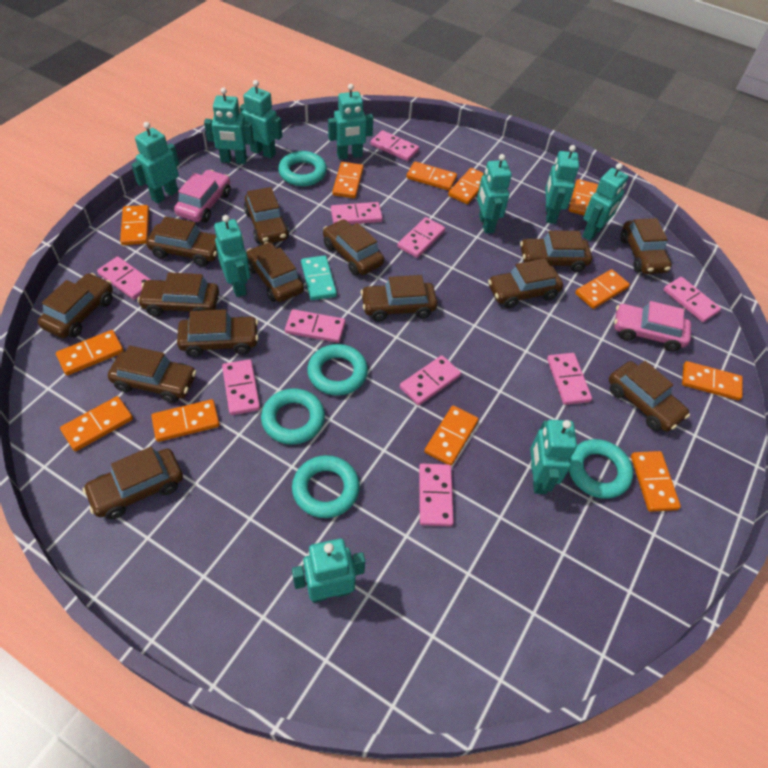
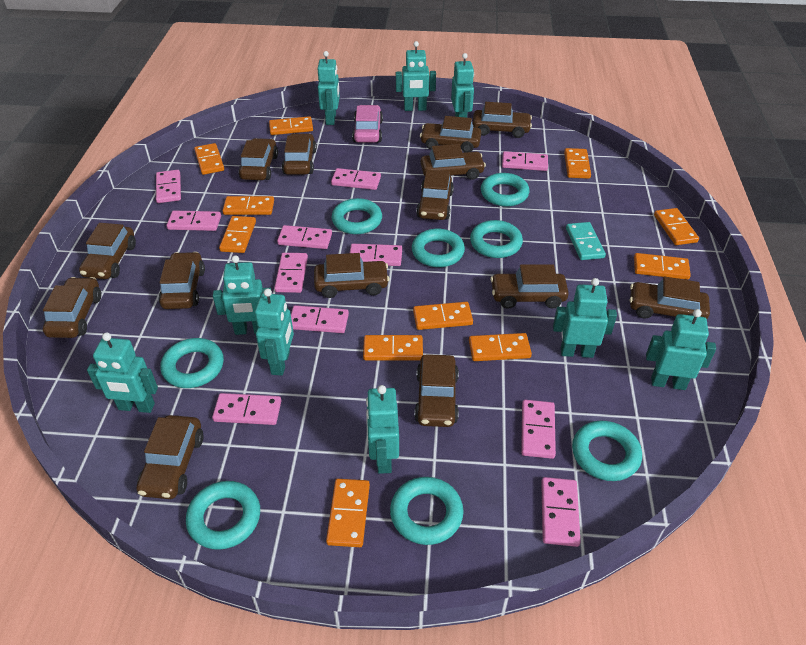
orange domino: [56,330,124,375] [60,396,133,451] [120,205,149,245] [151,399,220,442] [332,162,364,198] [407,162,457,191] [424,406,479,466] [448,168,484,204] [569,179,598,215] [575,269,630,309] [631,451,681,512] [682,361,743,401] = 12 -> [194,143,224,175] [219,216,256,253] [222,196,274,215] [269,116,313,135] [326,479,370,547] [363,335,423,360] [413,302,473,330] [469,333,532,361] [564,148,591,179] [634,253,691,280] [654,208,699,245] = 11
pink car: [174,170,231,222] [614,301,691,352] = 2 -> [352,105,383,142] = 1
pink domino: [97,256,151,300] [222,359,260,415] [285,309,345,343] [331,202,383,224] [370,130,419,161] [397,217,445,258] [400,355,461,405] [419,463,454,527] [547,353,592,405] [663,277,721,322] = 10 -> [156,170,181,203] [166,211,221,231] [212,393,281,425] [274,253,308,293] [277,225,332,249] [291,305,349,333] [331,168,381,190] [350,244,402,266] [502,151,548,171] [521,400,556,459] [541,477,581,547] = 11
turquoise ring: [261,388,325,445] [278,151,327,186] [292,455,360,518] [307,344,368,396] [569,439,633,499] = 5 -> [160,338,224,388] [186,481,260,550] [332,198,382,234] [390,477,464,545] [412,229,465,267] [470,220,523,258] [481,173,529,207] [572,421,642,481] = 8
turquoise robot: [131,122,179,204] [204,87,254,164] [214,215,250,297] [240,80,282,159] [292,538,365,603] [328,84,373,160] [477,154,512,233] [530,420,577,494] [545,145,579,224] [582,163,628,241] = 10 -> [87,333,158,413] [213,255,271,335] [255,289,294,376] [318,51,340,125] [366,385,399,474] [396,41,436,111] [451,53,474,118] [553,278,617,358] [646,309,716,390] = 9

